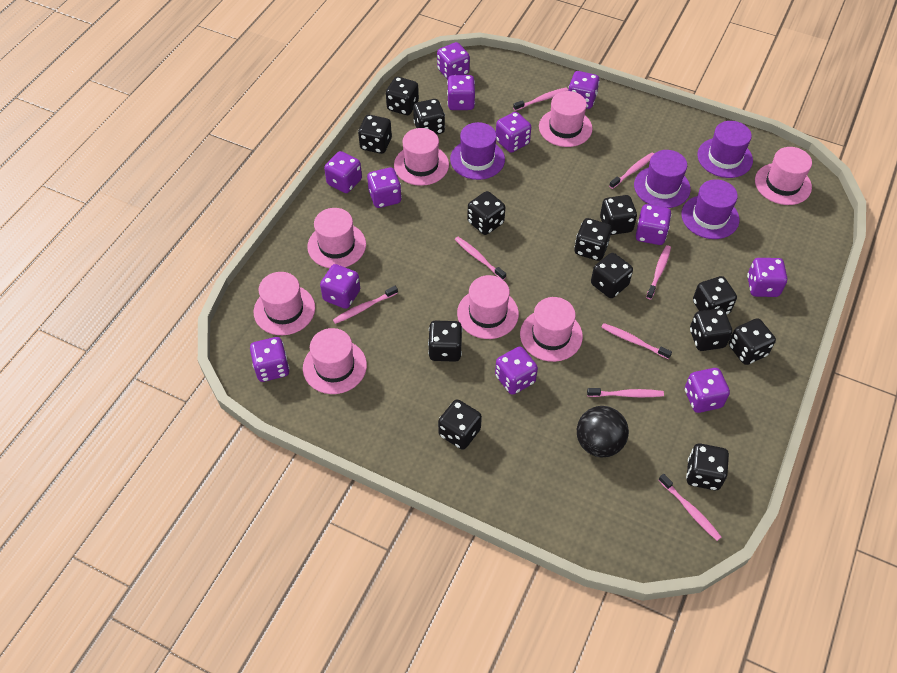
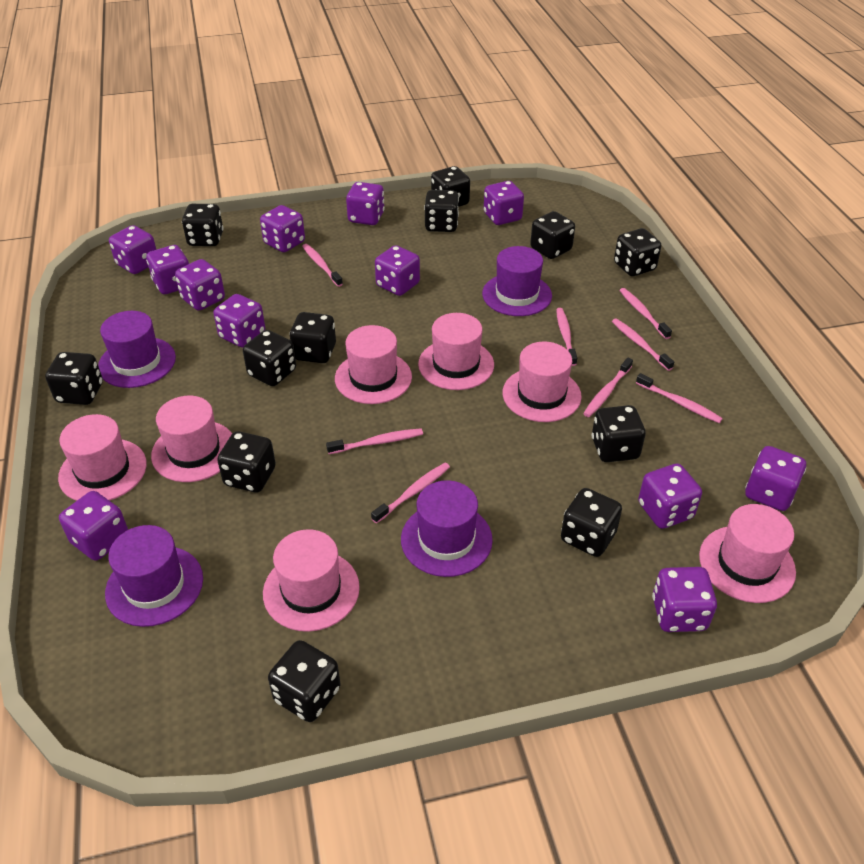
black ball: [577,406,629,457] = 1 -> none = 0
black dice: [358,115,392,154] [386,77,419,115] [413,99,445,135] [428,321,462,362] [438,399,482,450] [467,191,505,235] [574,218,612,261] [591,253,633,298] [600,195,637,235] [686,443,729,490] [690,308,732,351] [693,276,737,314] [729,318,776,365] = 13 -> [45,352,103,405] [182,204,224,246] [217,431,276,492] [243,330,296,386] [268,640,341,722] [289,312,336,363] [424,190,459,232] [431,166,470,207] [530,211,575,259] [561,488,622,557] [592,405,646,462] [614,228,661,276] = 12
pink hat: [254,272,315,335] [303,328,367,394] [307,208,366,268] [394,128,449,186] [457,275,519,339] [520,297,583,362] [539,91,592,147] [755,147,812,205] = 8 -> [58,414,147,501] [151,396,232,482] [263,529,360,632] [335,325,412,404] [418,313,494,390] [503,342,582,422] [699,504,796,603] = 7

